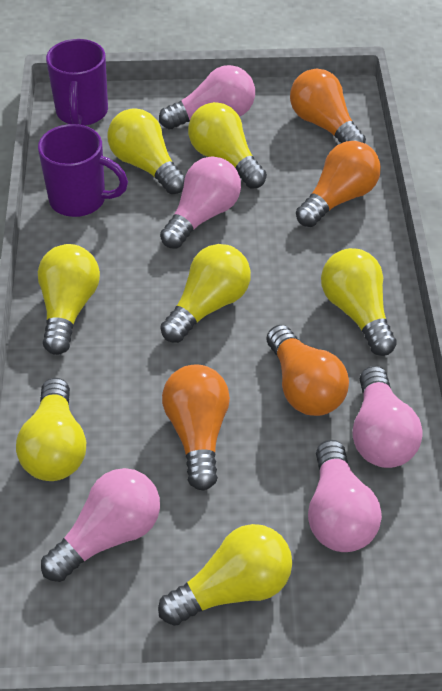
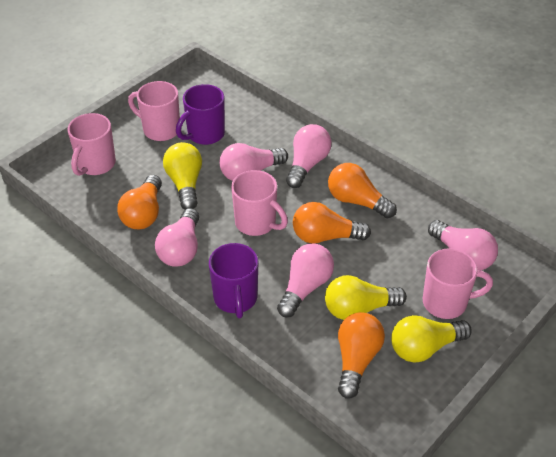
pink mug: none = 0 -> [68,113,116,176] [128,81,180,141] [231,170,288,236] [423,248,493,319] = 4
yellow light bulb: [16,378,86,481] [38,244,100,355] [108,108,185,194] [158,524,292,626] [160,244,251,343] [188,102,267,189] [321,248,397,356] = 7 -> [163,142,202,210] [325,275,407,320] [391,315,472,363] = 3

